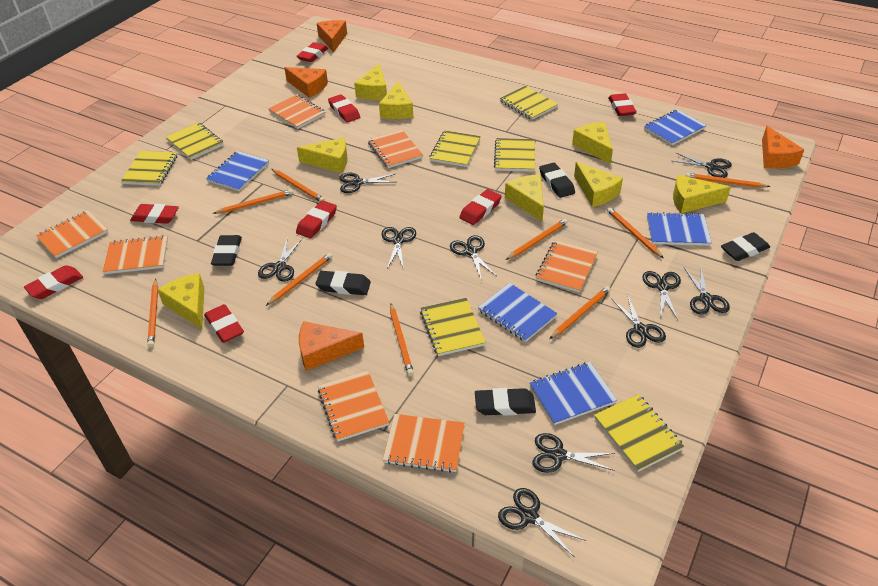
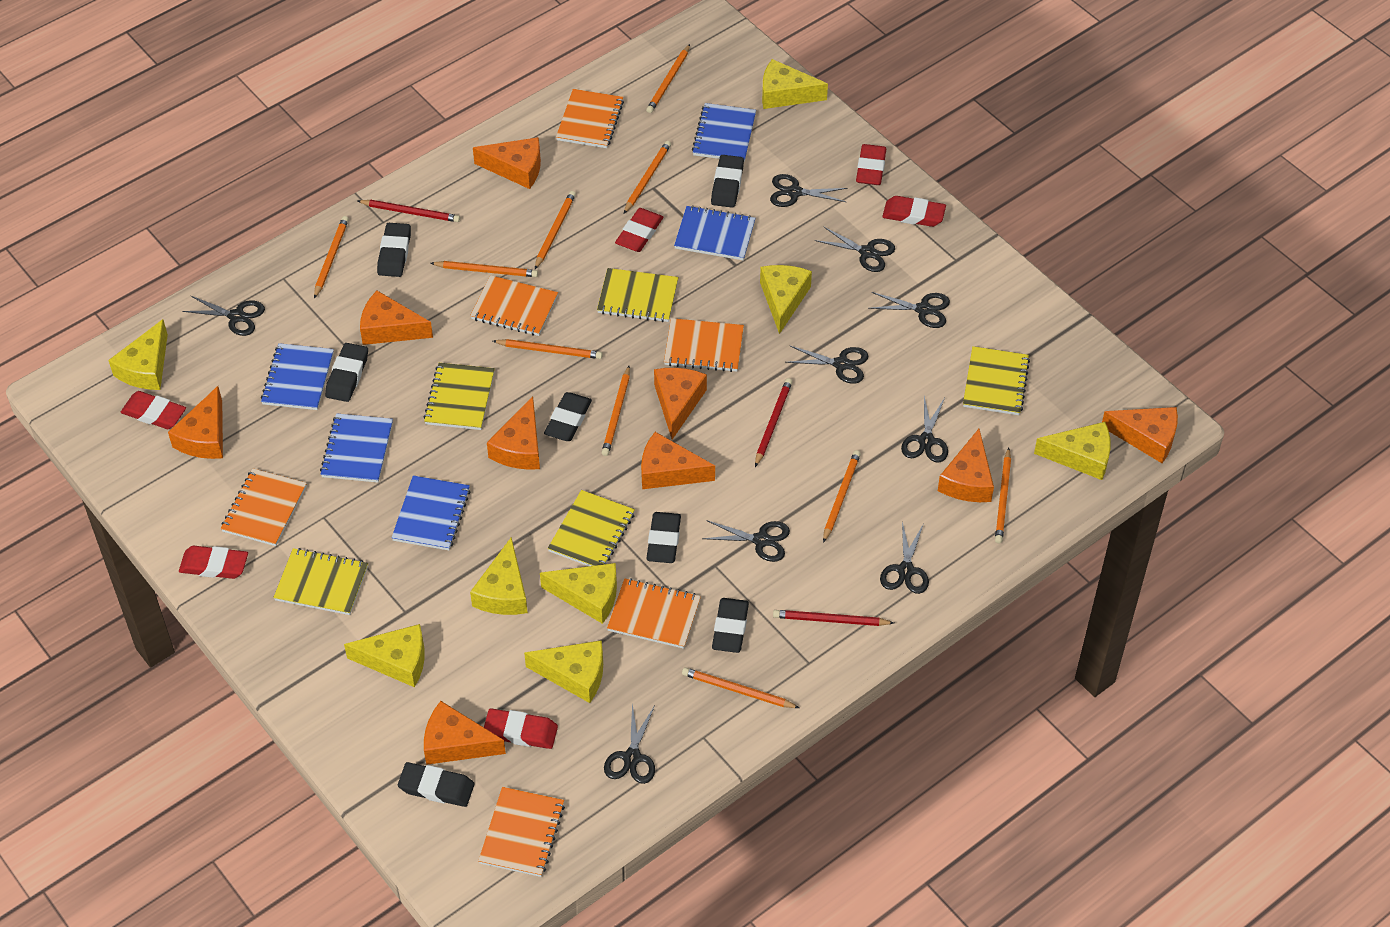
black eraser: [211,235,242,266] [315,271,371,295] [475,388,536,416] [539,163,575,198] [721,232,770,261] = 5 -> [325,343,368,402] [377,223,411,277] [398,762,474,807] [544,392,592,441] [646,512,681,563] [711,155,744,208] [712,598,749,653] = 7
black scissors: [258,239,302,282] [339,172,395,193] [381,227,416,269] [450,235,496,278] [498,488,587,557] [533,433,615,473] [611,294,666,348] [642,271,681,320] [673,152,732,178] [684,266,730,315] = 10 -> [182,295,265,336] [604,703,655,784] [702,520,790,562] [770,174,847,207] [785,345,868,384] [815,226,895,272] [868,292,950,328] [880,522,929,594] [901,396,948,463] = 9
orange cheese: [284,67,328,98] [299,321,364,371] [317,20,347,52] [762,126,804,168] = 4 -> [168,386,223,459] [360,291,433,345] [424,701,506,765] [473,137,541,189] [487,397,540,470] [641,432,715,489] [654,368,707,439] [938,429,994,502] [1102,407,1178,463] = 9
orange notebook: [36,210,108,258] [103,235,168,274] [268,95,325,129] [318,370,389,442] [368,130,423,168] [383,414,465,473] [536,240,598,293] = 7 -> [221,468,307,546] [470,275,558,336] [478,787,565,877] [556,89,624,148] [607,578,701,649] [664,318,744,372] = 6
orange pencil: [147,279,158,347] [213,189,293,214] [266,253,333,306] [272,169,325,202] [390,303,414,376] [506,219,568,260] [550,286,611,339] [607,207,663,258] [686,173,770,188] = 9 -> [314,216,349,299] [430,261,538,277] [493,339,603,359] [535,191,576,269] [602,366,630,456] [624,141,671,214] [646,44,690,113] [682,667,799,708] [823,450,861,543] [995,448,1011,543] = 10
red eraser: [24,265,83,299] [130,204,179,224] [204,304,244,343] [296,200,337,238] [297,42,328,62] [328,94,360,123] [459,189,502,225] [608,93,637,116] = 8 -> [121,391,186,429] [179,546,248,579] [484,709,558,749] [615,208,663,252] [856,144,886,185] [882,196,946,227] = 6
red pencil: none = 0 -> [358,200,460,222] [755,378,792,467] [773,610,894,626] = 3
yellow notebook: [121,151,177,186] [166,122,224,160] [420,298,486,356] [429,130,481,167] [494,138,535,172] [500,86,558,120] [594,394,684,472] = 7 -> [273,548,368,615] [423,363,495,430] [548,490,635,566] [597,268,679,322] [963,346,1030,415] = 5

